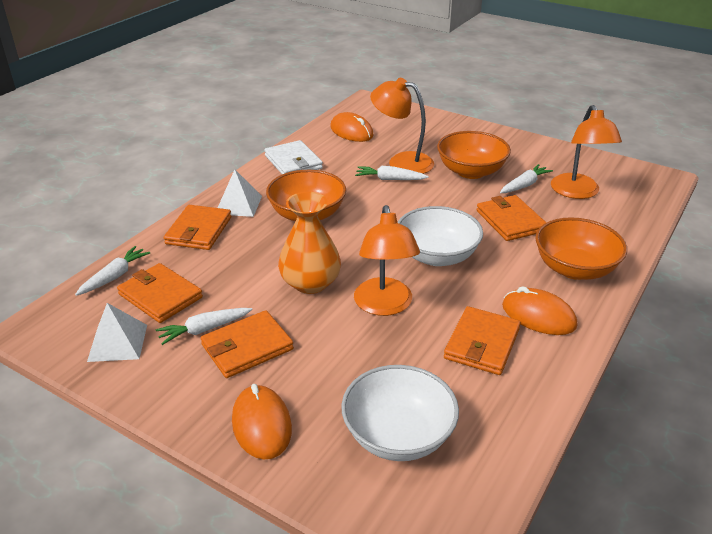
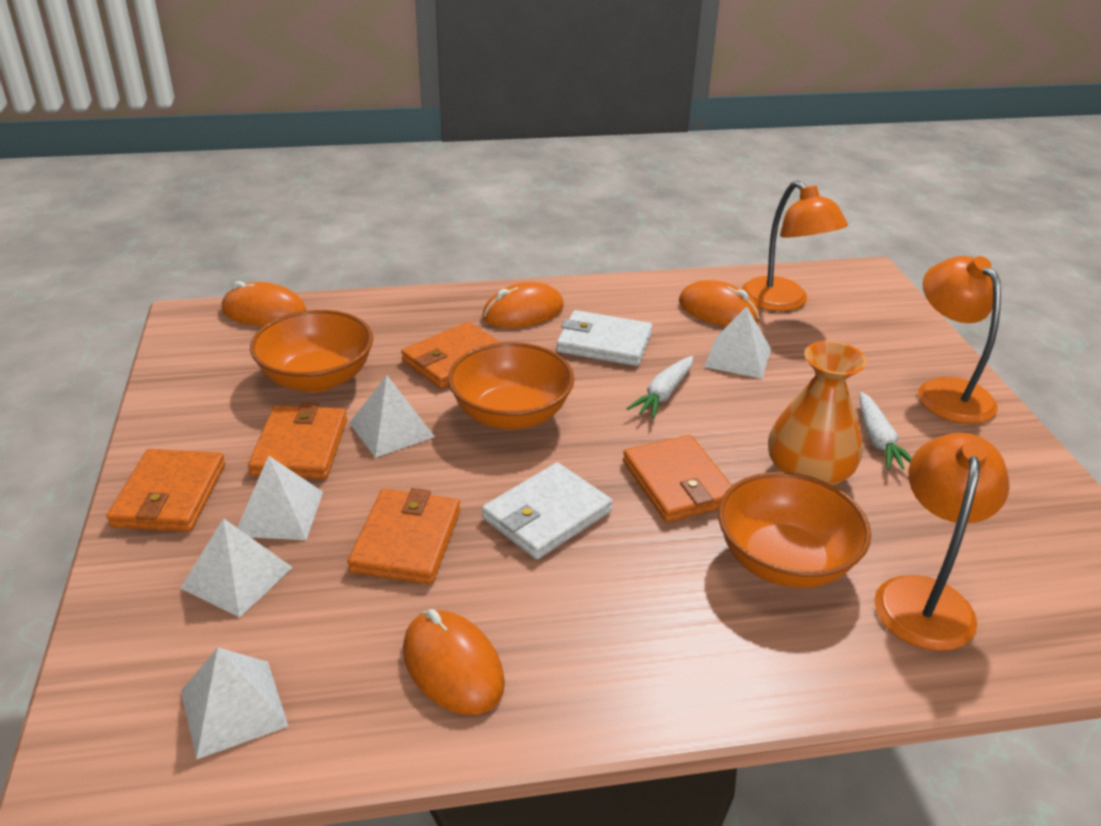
orange mouse: [232,384,292,459] [330,112,374,142] [502,286,577,335] = 3 -> [222,281,307,326] [403,609,505,715] [482,282,564,328] [679,280,760,327] = 4
white bowl: [341,365,459,461] [397,206,483,266] = 2 -> none = 0
white carrot: [75,246,150,296] [156,308,252,345] [355,166,429,180] [500,164,553,193] = 4 -> [627,356,693,419] [860,392,912,470] = 2
white pyramid: [87,303,147,362] [218,170,262,217] = 2 -> [181,518,293,618] [181,647,289,760] [237,456,323,540] [349,375,435,458] [704,306,771,379] = 5
white wallet: [264,140,323,174] = 1 -> [482,462,613,559] [557,310,653,366] = 2

